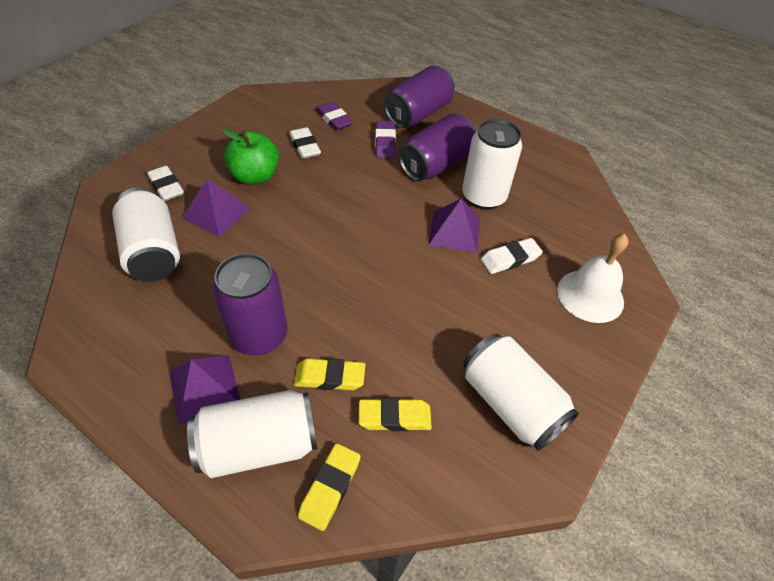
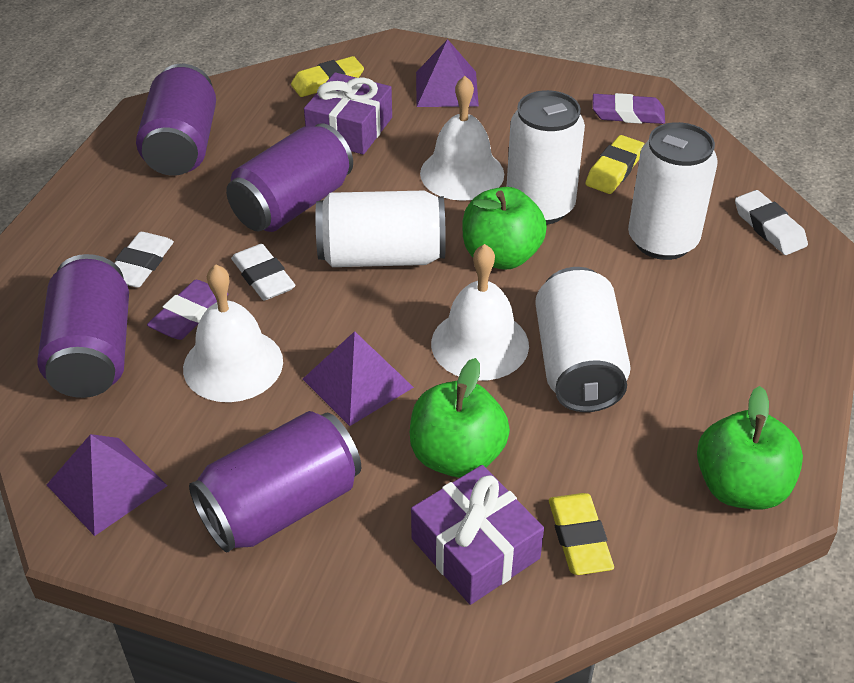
green apple: [222,128,279,185] = 1 -> [410,358,510,478] [462,187,547,270] [697,386,803,509] = 3
purple can: [213,253,288,355] [384,66,454,128] [399,113,476,181] = 3 -> [38,254,129,398] [136,64,216,176] [189,411,361,552] [226,123,353,232] = 4
purple gift: none = 0 -> [304,72,392,155] [411,465,544,605] = 2
white bell: [557,234,628,323] = 1 -> [183,264,283,402] [420,76,504,201] [431,244,529,380] = 3

